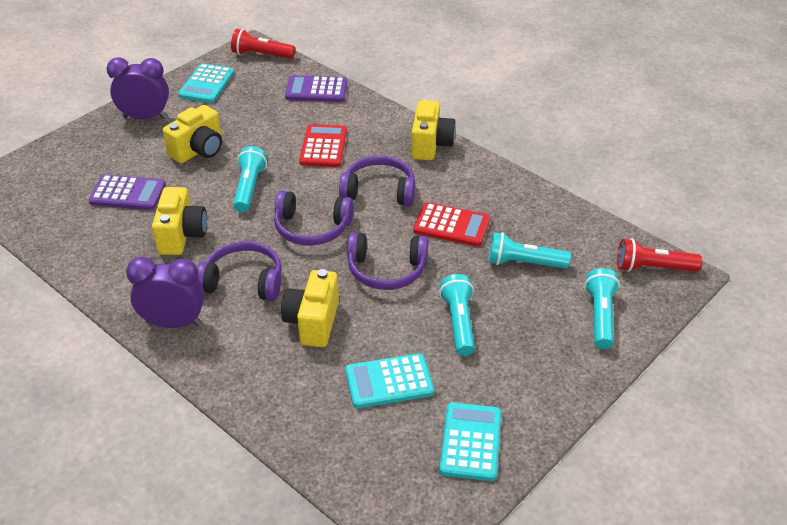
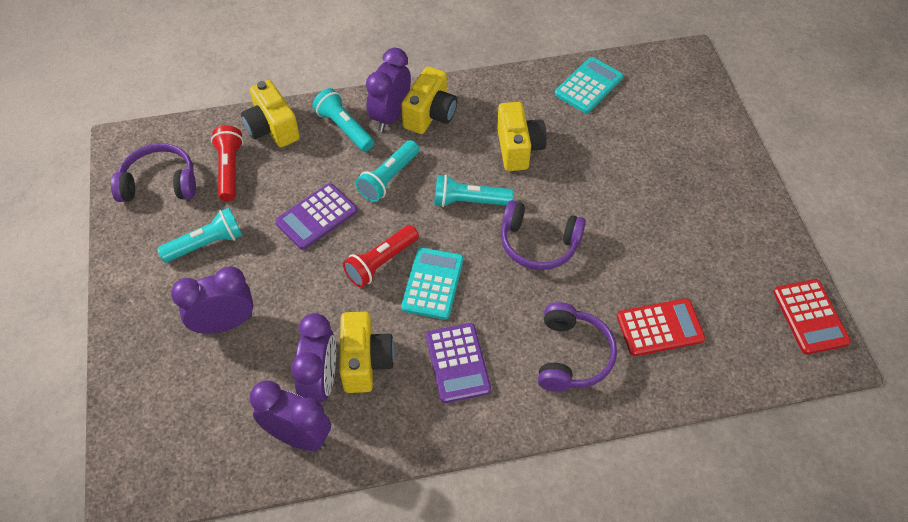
purple clock: [106,57,169,119] [126,257,204,328] = 2 -> [171,266,254,334] [250,381,331,451] [291,313,336,402] [366,48,411,132] = 4
purple headphones: [197,241,282,301] [274,190,354,246] [339,155,415,206] [347,232,428,290] = 4 -> [111,143,196,202] [501,200,586,270] [538,302,617,392] = 3
turquoise calculator: [178,63,234,103] [345,353,434,408] [439,402,501,481] = 3 -> [401,247,464,320] [555,57,624,113] = 2

